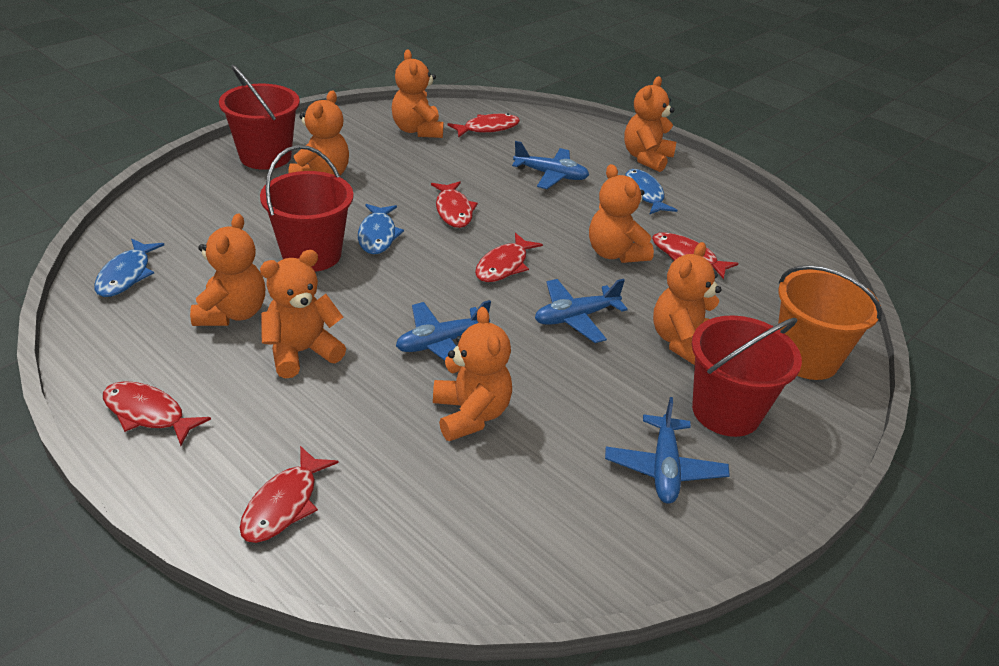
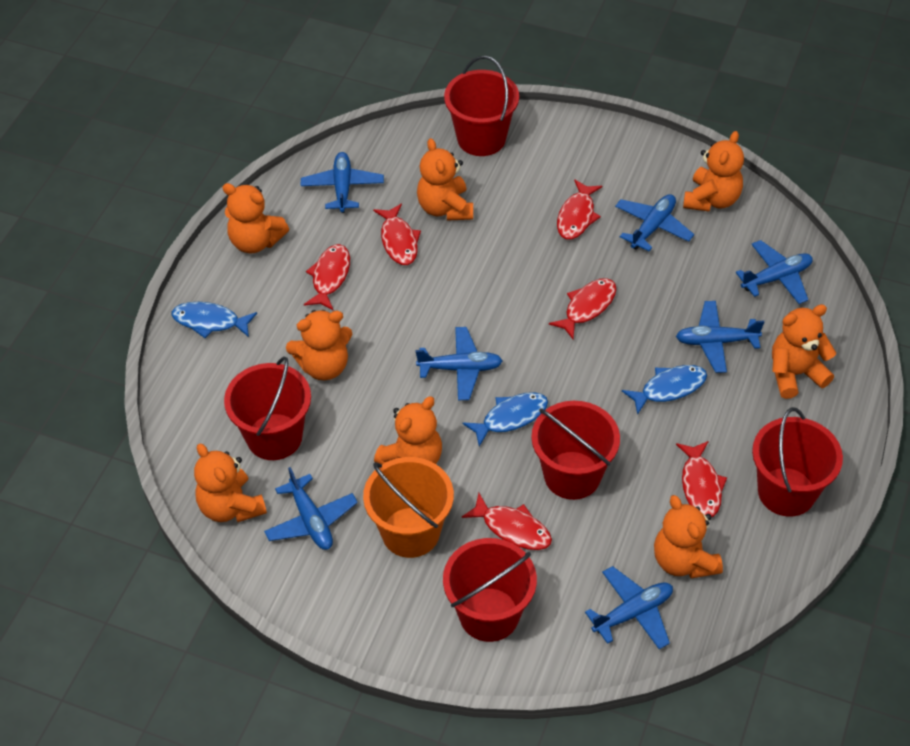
blue plane: [396,300,491,361] [512,141,589,189] [535,279,628,343] [605,397,730,504] = 4 -> [264,467,358,550] [301,152,384,213] [416,327,502,400] [585,566,673,649] [615,194,694,251] [676,301,764,373] [736,240,813,304] = 7
red bucket: [219,65,300,170] [260,145,354,272] [692,315,802,437] = 3 -> [224,356,311,460] [443,538,537,642] [444,56,519,156] [531,401,620,500] [752,407,843,517] = 5

